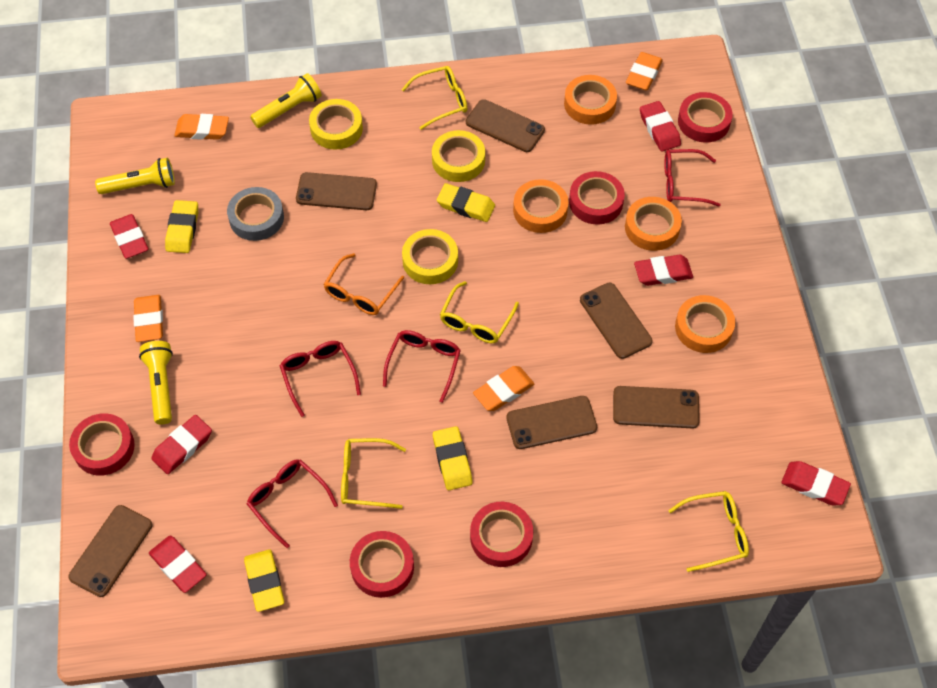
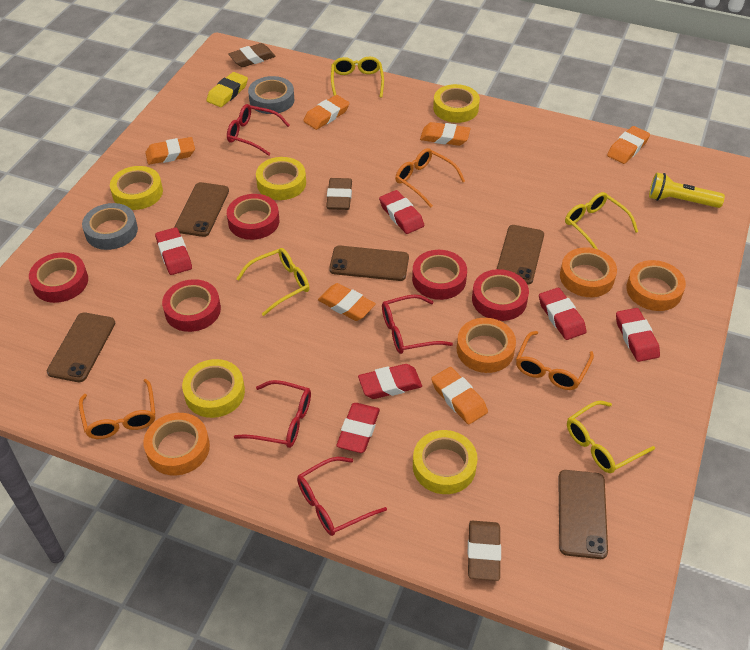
brown eraser: none = 0 -> [228,43,276,67] [326,178,352,210] [468,521,501,581] = 3
brown phone: [68,505,152,597] [296,172,377,210] [466,99,545,152] [506,396,597,449] [580,283,653,359] [613,386,700,429] = 6 -> [47,312,115,382] [174,182,229,237] [329,246,409,281] [497,225,544,285] [558,470,608,559] = 5
grey tape: [227,187,284,241] = 1 -> [82,203,138,250] [248,76,294,114] = 2
orange eraser: [133,295,163,342] [174,114,229,140] [473,366,534,411] [626,52,663,91] = 4 -> [145,137,195,165] [303,95,349,130] [318,283,376,321] [420,122,470,146] [431,367,488,425] [607,126,650,164] = 6
orange glasses: [323,253,404,315] = 1 -> [79,379,155,439] [395,148,465,208] [516,331,594,390] = 3
yellow eraser: [165,200,198,253] [244,549,284,612] [433,426,473,490] [437,183,495,222] = 4 -> [206,72,248,107] = 1
yellow flashlight: [95,158,175,194] [139,341,173,425] [250,73,322,128] = 3 -> [649,173,725,208] = 1
yellow tape: [309,99,363,150] [402,229,458,284] [432,130,485,182] = 3 -> [110,166,163,210] [182,359,245,418] [256,157,306,200] [413,430,478,494] [433,84,480,123] = 5

